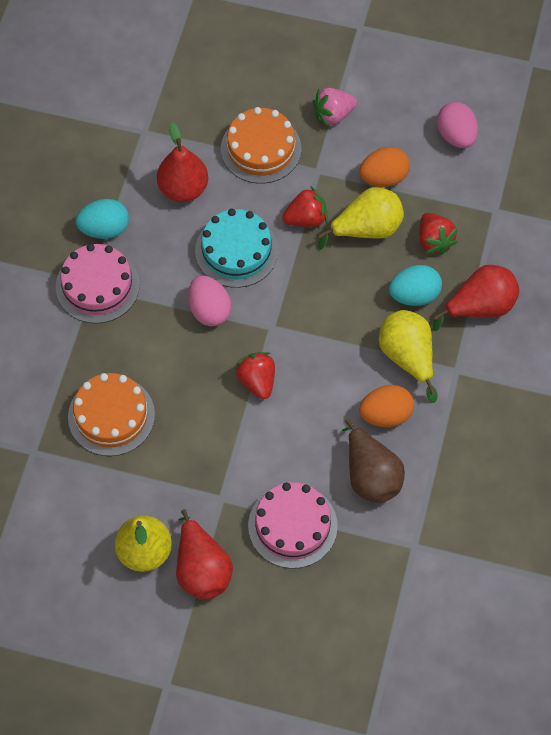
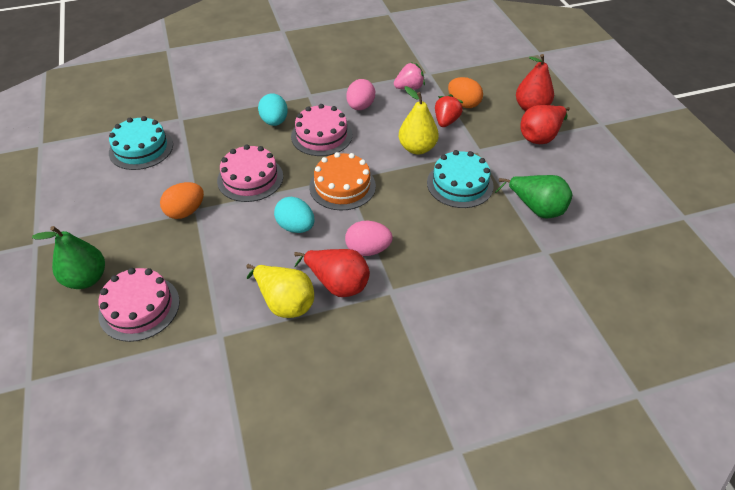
brown pear: [342,419,405,503] = 1 -> none = 0
green pear: none = 0 -> [32,226,105,289] [495,175,572,219] = 2
orange cake: [68,373,155,456] [221,107,301,184] = 2 -> [309,152,376,210] = 1
pink cake: [56,244,140,324] [248,482,338,569] = 2 -> [98,268,180,342] [217,144,283,202] [291,104,352,156] = 3
red strawberry: [235,352,275,399] [282,186,327,227] [419,213,458,255] = 3 -> [435,94,463,127] = 1
turquoise cake: [195,209,278,288] = 1 -> [109,116,173,170] [427,150,494,208] = 2
yellow pear: [115,515,172,572] [318,187,404,250] [379,310,438,403] = 3 -> [246,264,314,318] [399,86,439,154] = 2

